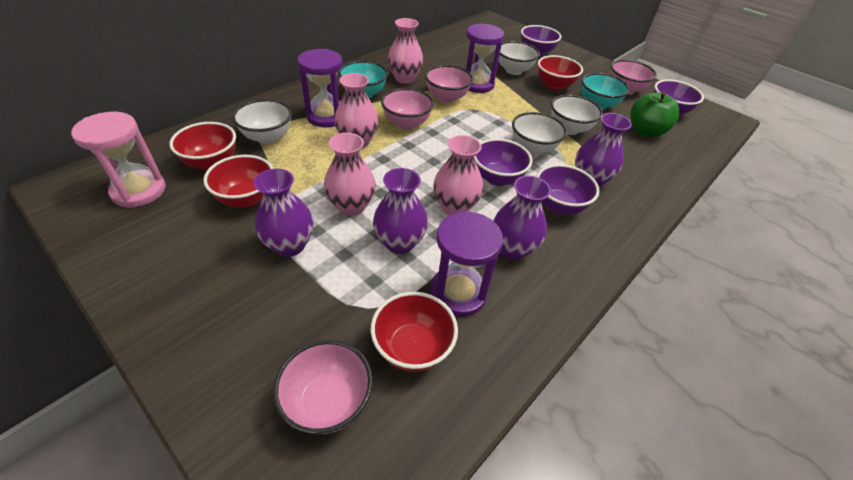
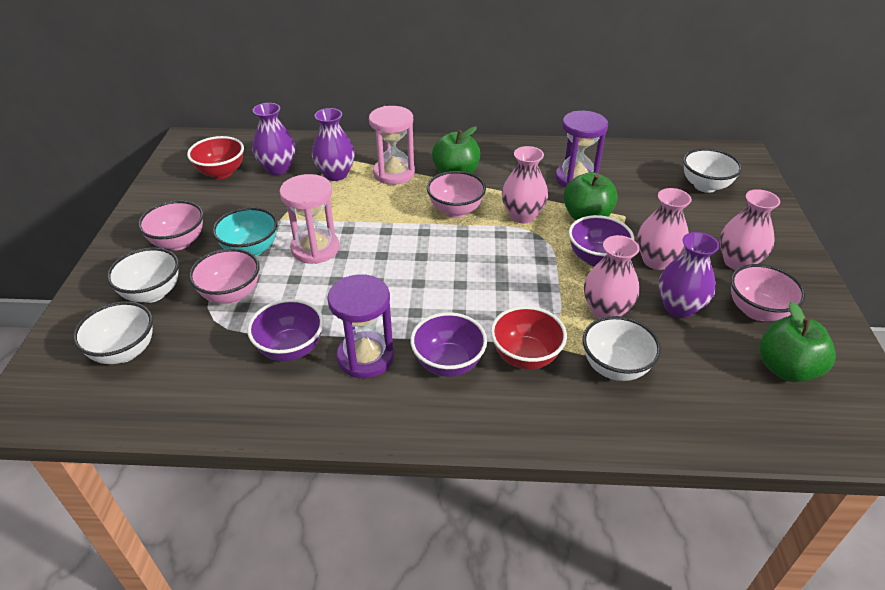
green apple: [630,92,680,137] = 1 -> [432,127,480,174] [563,172,618,220] [759,302,836,382] = 3
pink hourglass: [71,112,166,208] = 1 -> [279,174,339,264] [369,106,415,185] = 2
purple bowl: [474,138,533,186] [521,25,561,57] [536,164,600,215] [654,79,704,114] = 4 -> [247,299,324,361] [410,312,487,377] [569,215,634,267] = 3
purple hourglass: [298,49,343,127] [430,211,503,317] [466,23,504,93] = 3 -> [327,274,394,378] [555,111,608,188] = 2
purple vase: [254,168,313,257] [373,168,428,254] [493,176,551,260] [575,113,632,187] = 4 -> [252,103,295,175] [312,108,355,181] [659,232,719,318] = 3
red bowl: [169,122,236,170] [203,155,273,208] [371,292,458,372] [538,55,583,91] = 4 -> [187,136,244,179] [491,306,567,369] = 2
turquoise bowl: [338,61,388,99] [581,73,630,110] = 2 -> [212,207,278,257] = 1

